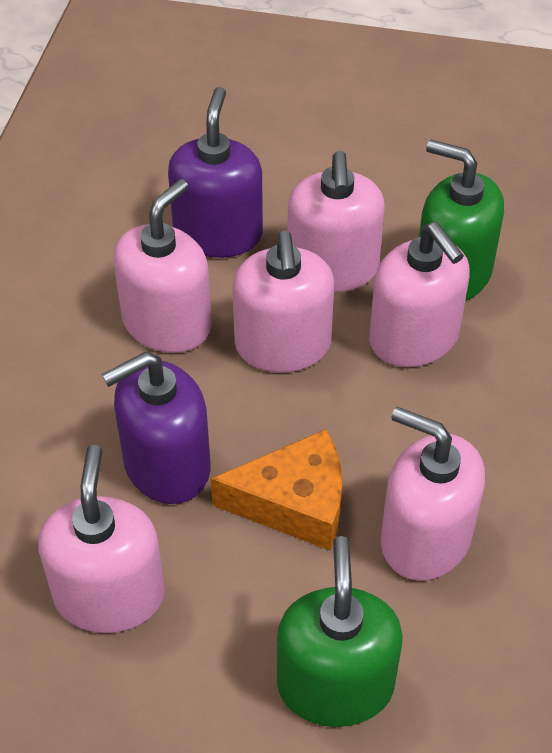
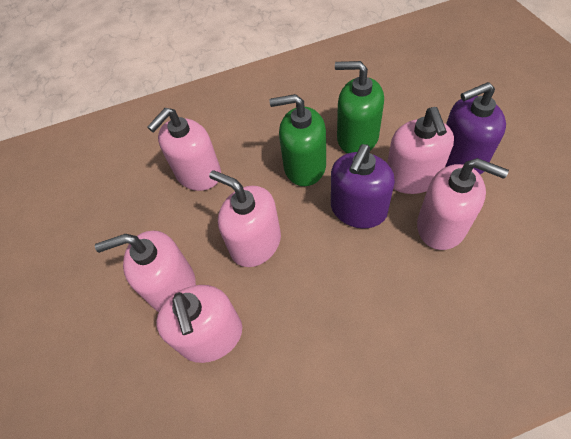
orange cheese: [211,429,342,551] = 1 -> none = 0

